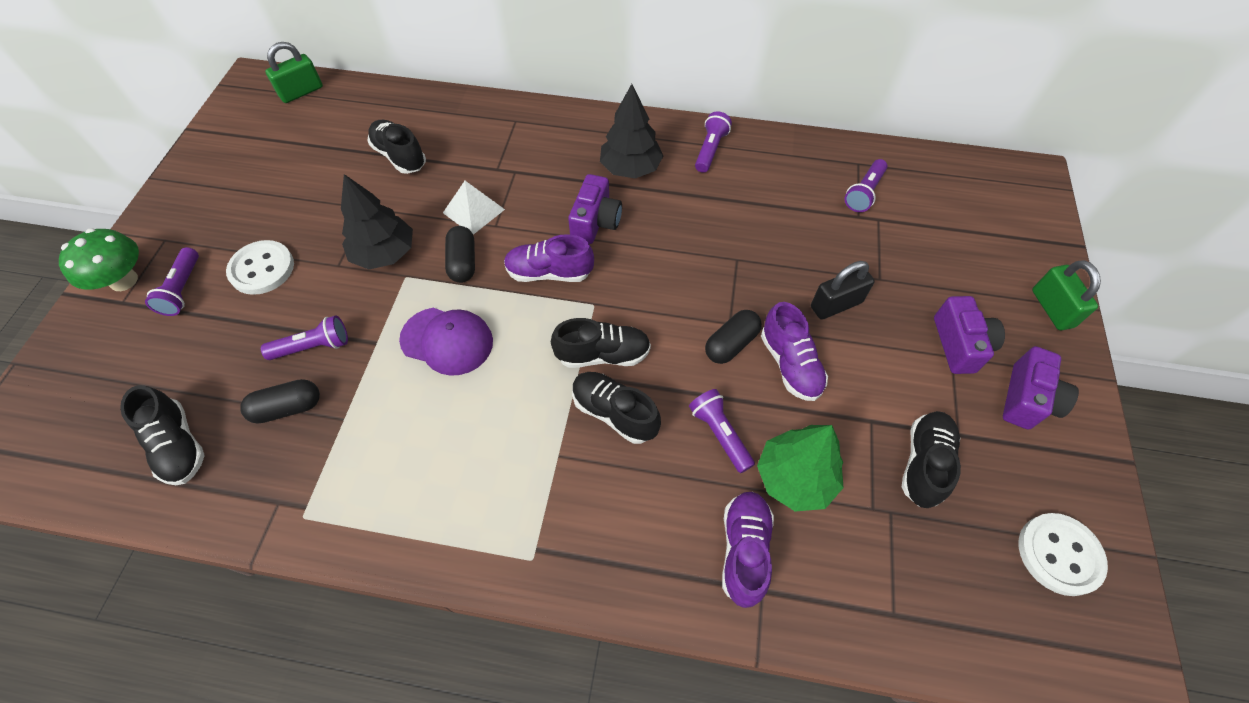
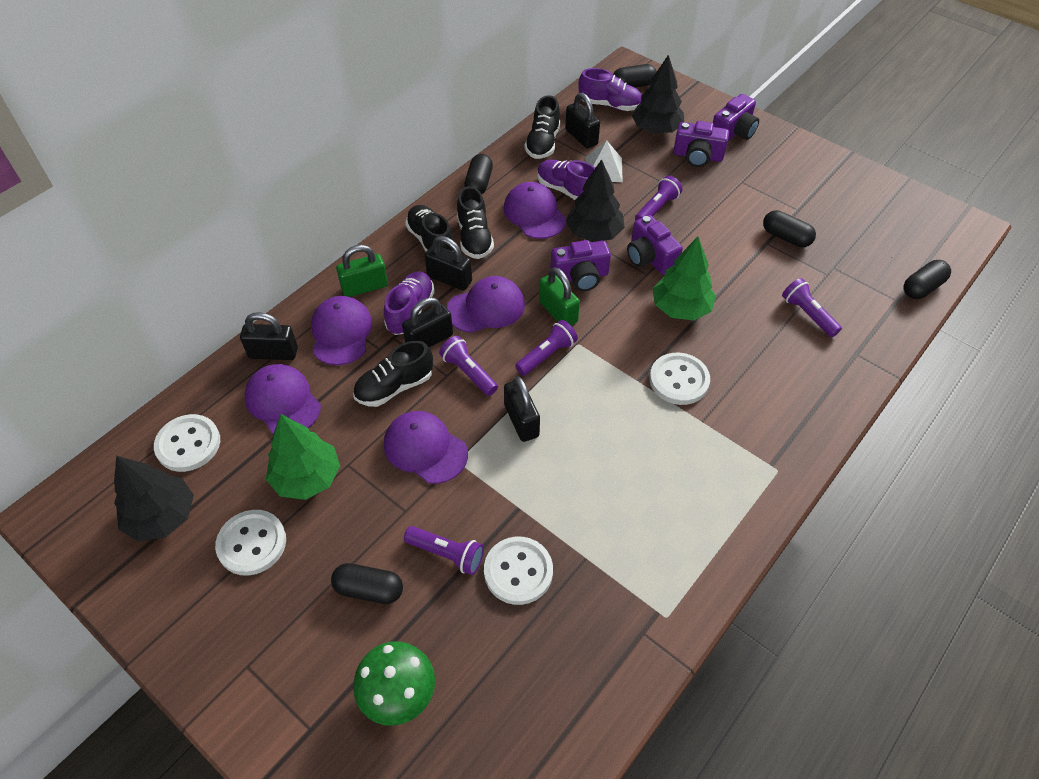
black capsule: [240,379,320,424] [445,226,475,283] [705,310,762,364] = 3 -> [331,563,403,604] [464,154,493,194] [613,64,657,88] [763,210,816,247] [903,260,951,299] = 5
black padlock: [811,261,875,320] = 1 -> [240,312,298,360] [402,298,453,347] [425,236,472,290] [504,376,540,442] [565,93,600,148] = 5
black shoe: [120,385,205,485] [368,120,426,174] [551,318,651,368] [572,372,661,444] [902,411,961,508] = 5 -> [353,341,433,407] [405,205,454,252] [457,186,494,259] [525,95,560,159] = 4
black tree: [341,174,413,270] [600,84,663,179] = 2 -> [114,456,194,542] [565,159,625,242] [631,55,684,133] = 3
green tree: [757,425,844,511] = 1 -> [266,414,340,500] [653,237,716,320] = 2
purple camera: [568,174,622,244] [934,296,1005,374] [1003,346,1079,430] = 3 -> [550,240,611,291] [627,215,683,275] [673,121,729,167] [713,94,759,141] = 4
purple cap: [399,308,493,376] = 1 -> [244,364,321,434] [311,296,372,365] [384,411,468,484] [447,276,525,333] [504,182,566,239] = 5
white button: [226,240,294,295] [1018,513,1108,596] = 2 -> [154,414,220,472] [215,510,286,576] [484,537,553,605] [649,353,710,405] = 4

